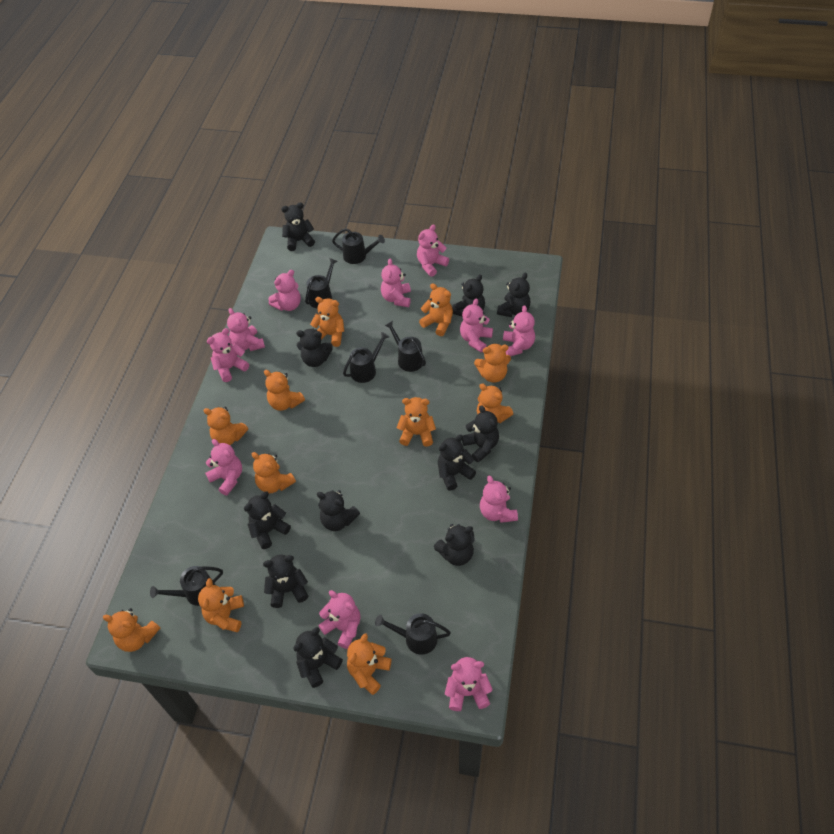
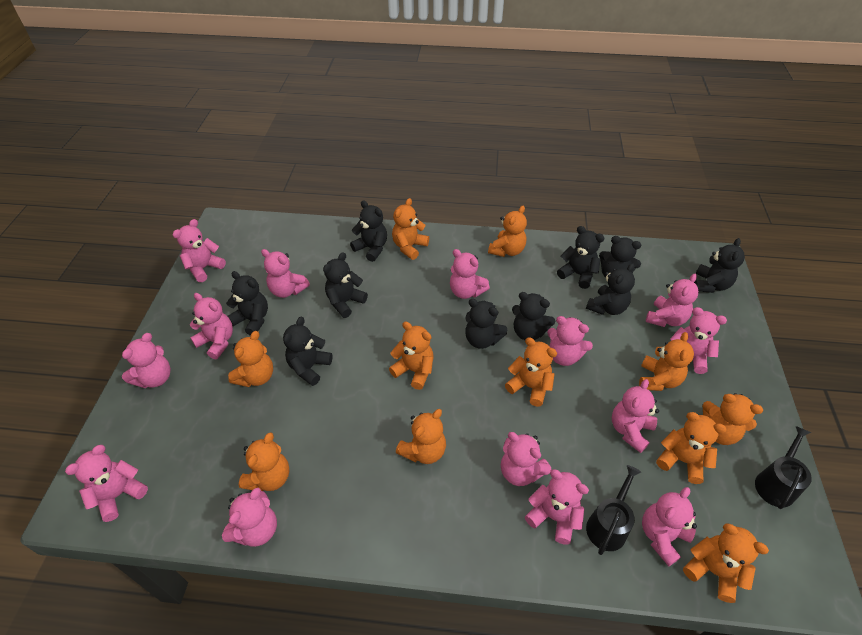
black teddy bear: [244,491,291,549] [263,555,308,608] [281,202,315,251] [293,627,343,688] [296,328,333,367] [317,490,360,531] [434,524,475,566] [438,435,476,491] [452,274,485,316] [462,405,499,462] [497,273,530,317] = 11 -> [226,271,268,336] [283,317,332,386] [323,252,368,318] [350,200,387,262] [465,299,508,349] [512,292,555,340] [557,226,605,289] [586,263,635,315] [599,236,641,278] [694,238,745,293] = 10
black watering can: [150,566,223,606] [305,258,337,308] [332,228,385,264] [343,332,389,383] [375,613,451,655] [384,321,426,372] = 6 -> [586,465,641,555] [755,426,812,509] = 2
pink teddy bear: [205,439,242,496] [207,328,249,382] [227,308,265,351] [269,270,301,311] [318,590,361,649] [381,258,411,307] [417,224,449,277] [445,657,493,711] [460,298,493,352] [480,475,518,523] [503,305,535,356] = 11 -> [65,445,148,522] [122,333,171,388] [173,219,226,282] [190,293,233,360] [222,488,277,547] [261,249,310,298] [450,249,490,299] [501,432,551,486] [525,469,589,545] [547,316,593,366] [612,379,659,453] [642,487,697,566] [646,274,699,327] [670,307,727,374] = 14

